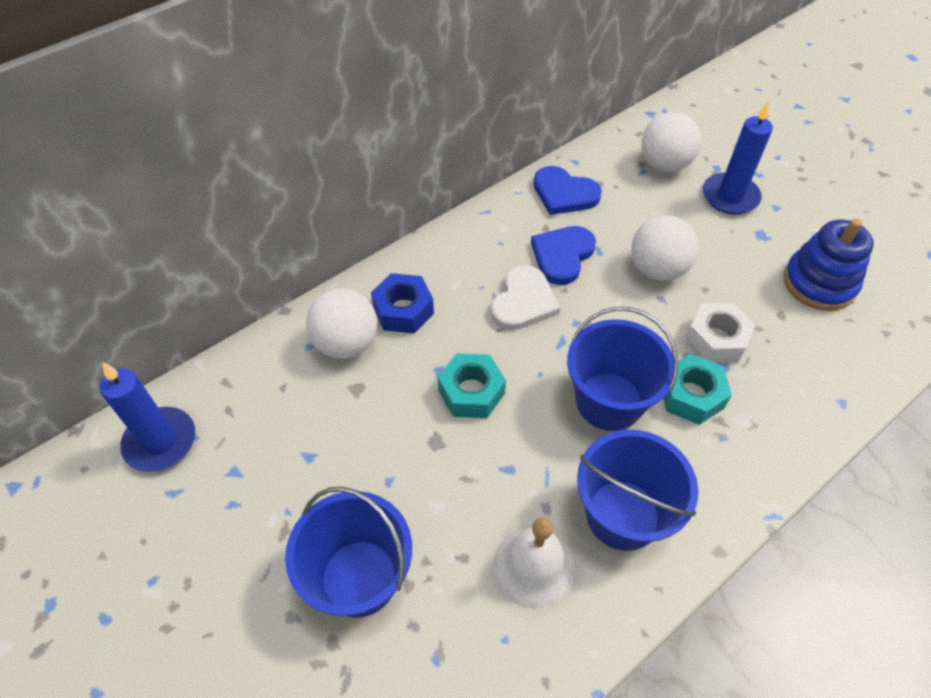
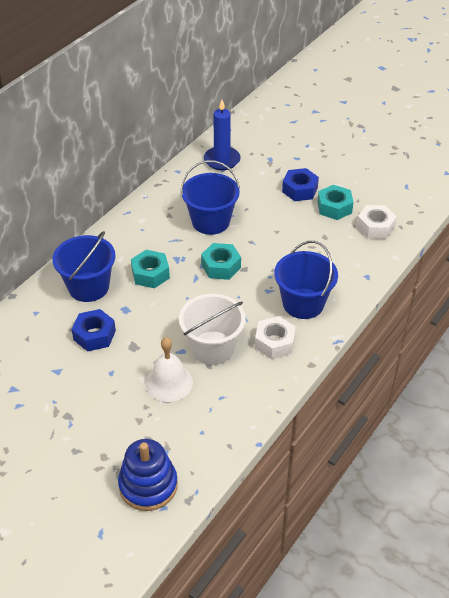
blue candle: [99,363,195,472] [703,101,773,214] = 2 -> [204,100,241,170] = 1
blue heart: [531,226,596,285] [534,166,602,215] = 2 -> none = 0
blue nut: [371,273,434,333] = 1 -> [72,309,116,351] [282,168,319,201] = 2
turquoise nut: [438,353,506,418] [663,354,732,425] = 2 -> [131,250,170,288] [201,243,241,280] [318,185,354,220] = 3
white ball: [306,288,377,359] [631,215,699,281] [641,112,701,172] = 3 -> none = 0
white bucket: none = 0 -> [179,294,246,365] = 1
white heart: [491,265,560,330] = 1 -> none = 0
white nut: [685,303,756,363] = 1 -> [255,316,296,359] [357,205,397,239] = 2

